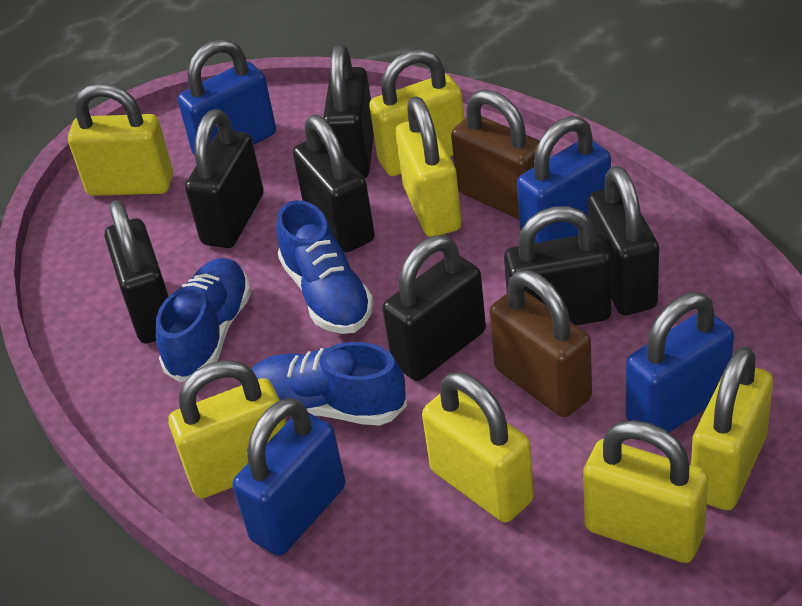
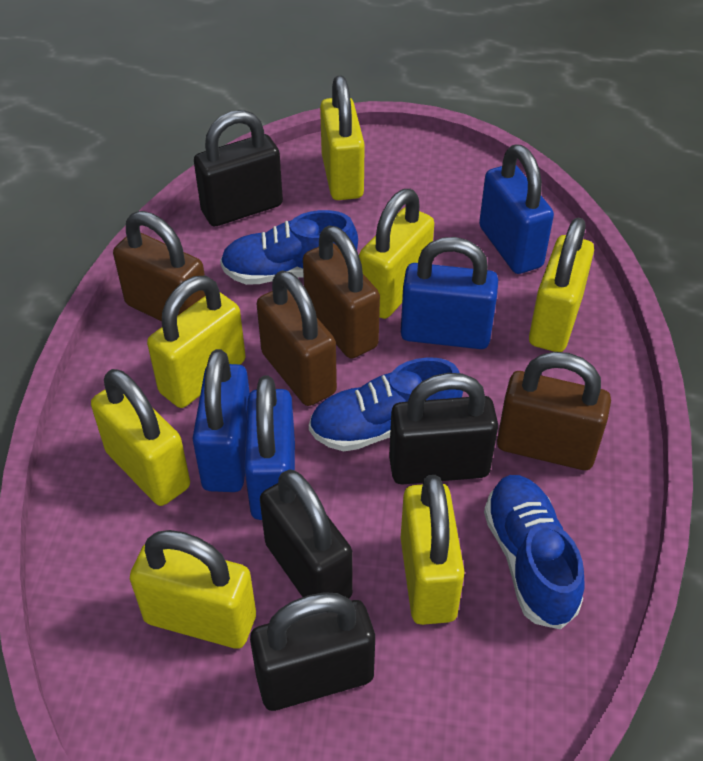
black padlock: [105,200,169,344] [185,109,264,248] [293,115,375,252] [323,45,374,178] [382,235,486,381] [504,206,611,326] [588,166,659,315] = 7 -> [194,110,283,226] [250,592,375,711] [260,469,353,598] [389,373,498,485] = 4
brown padlock: [451,89,539,220] [489,270,592,417] = 2 -> [113,211,206,322] [257,270,337,406] [303,226,380,359] [497,352,611,470] = 4

